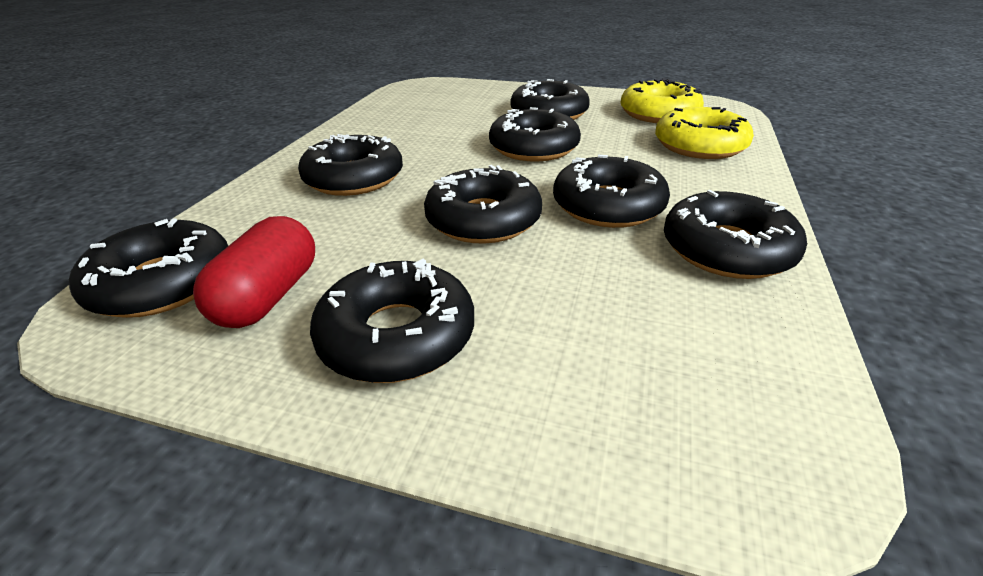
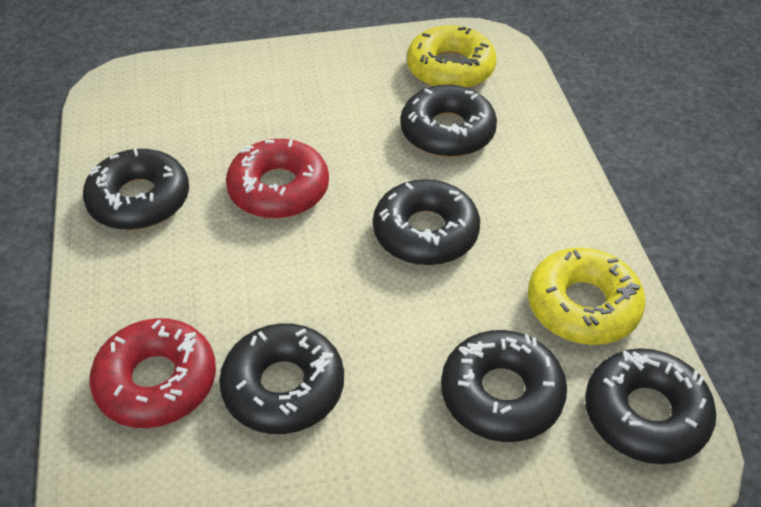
black donut: [69,218,228,318] [298,134,403,196] [310,259,474,383] [424,165,542,244] [489,107,581,162] [510,79,590,120] [553,155,670,228] [664,190,807,279] = 8 -> [83,148,189,230] [219,323,344,434] [373,179,480,265] [400,85,497,157] [441,330,567,442] [585,348,716,464] = 6
red capsule: [193,216,315,328] = 1 -> none = 0
red donut: none = 0 -> [89,318,216,428] [226,139,329,219] = 2

